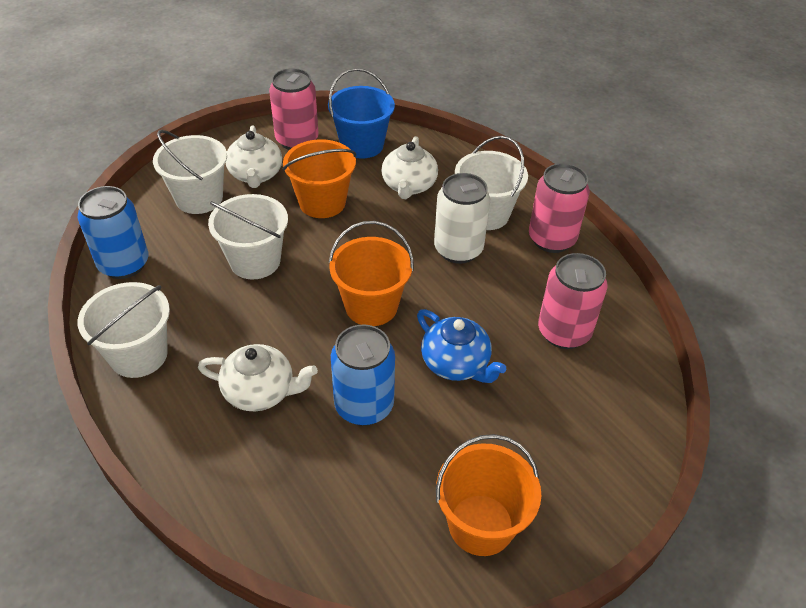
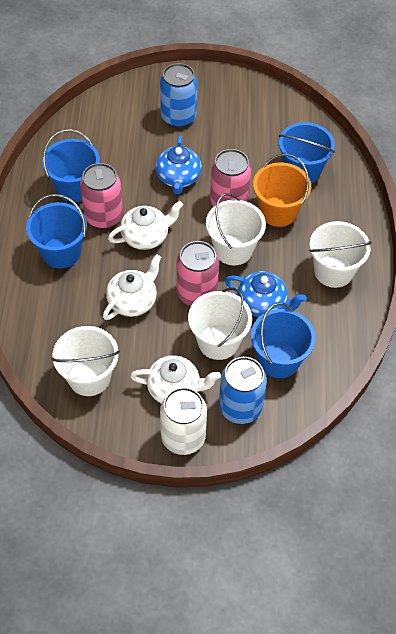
blue bucket: [328,68,395,159] = 1 -> [26,194,87,269] [42,129,100,202] [251,303,316,378] [279,122,335,184] = 4
blue teapot: [417,309,506,383] = 1 -> [156,135,202,194] [225,271,307,317] = 2
orange bucket: [283,139,356,218] [329,221,414,326] [436,434,541,556] = 3 -> [253,154,311,227] = 1

